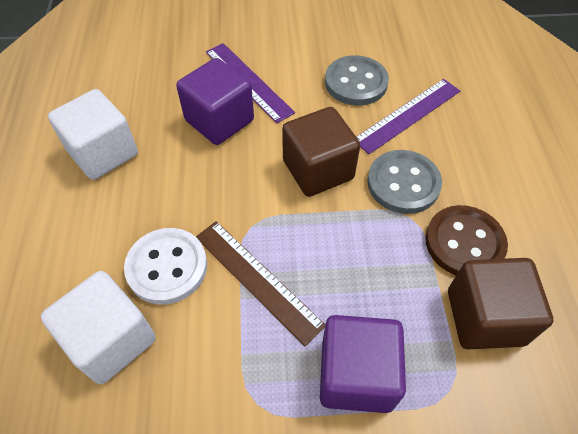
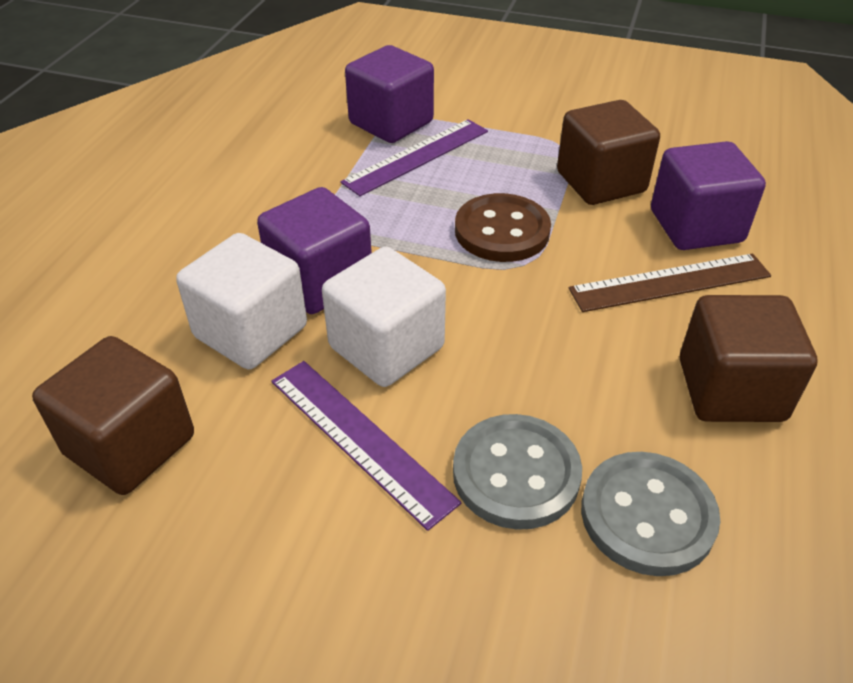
brown cube: [282,107,360,197] [448,258,553,349] = 2 -> [32,336,194,495] [557,100,660,205] [680,295,818,422] = 3
purple cube: [176,58,254,145] [320,315,406,413] = 2 -> [257,187,372,314] [345,45,434,143] [651,141,766,250] = 3
white button: [124,228,207,305] = 1 -> none = 0

